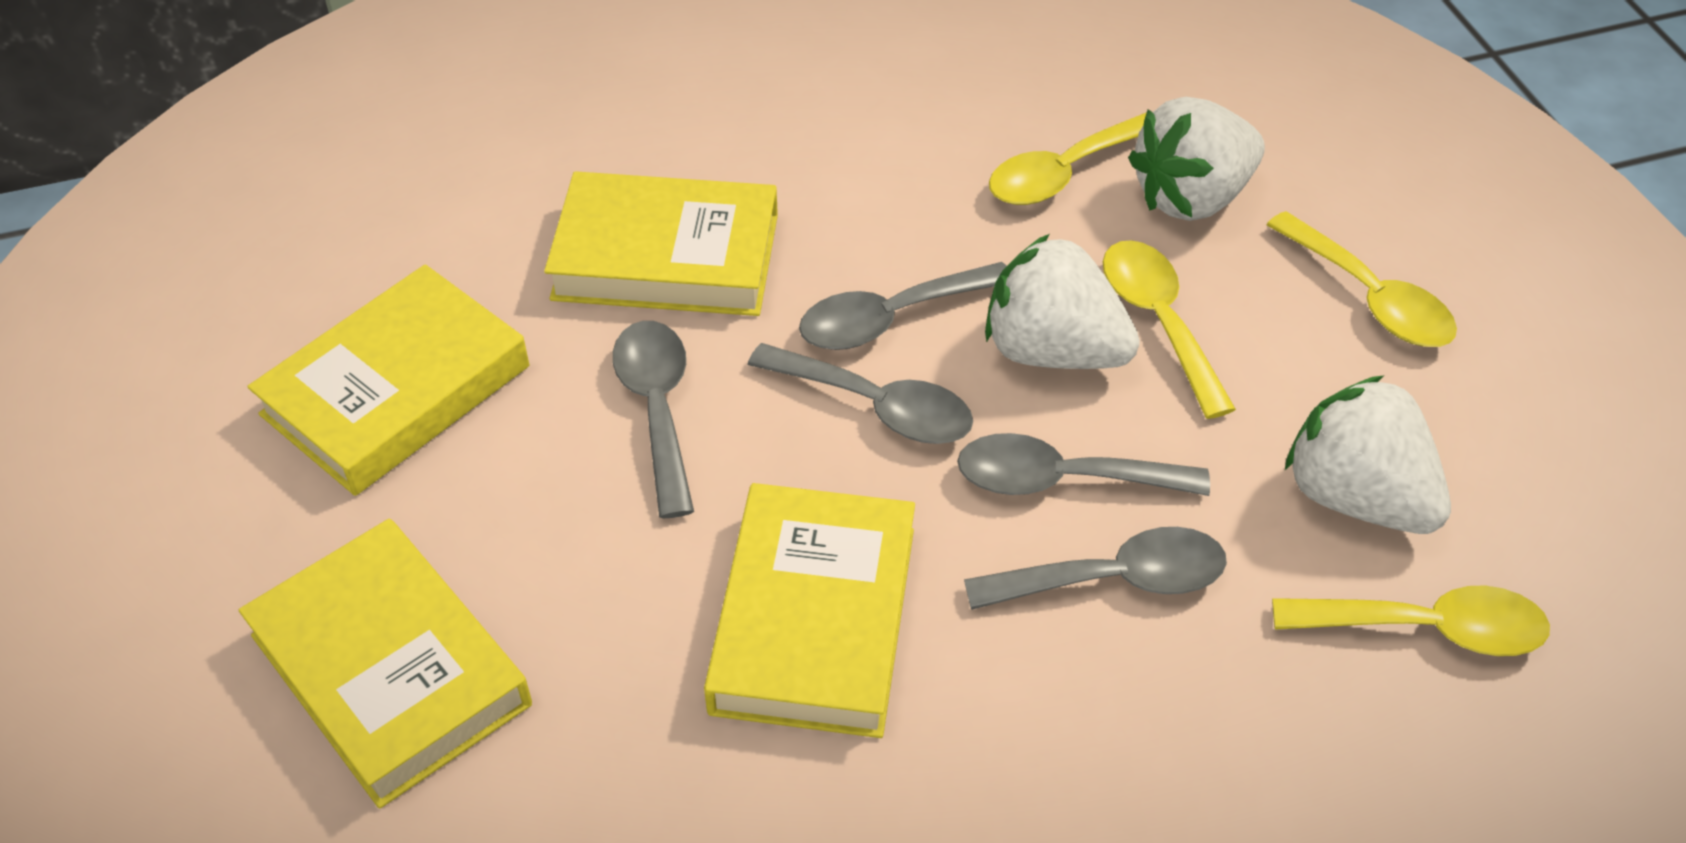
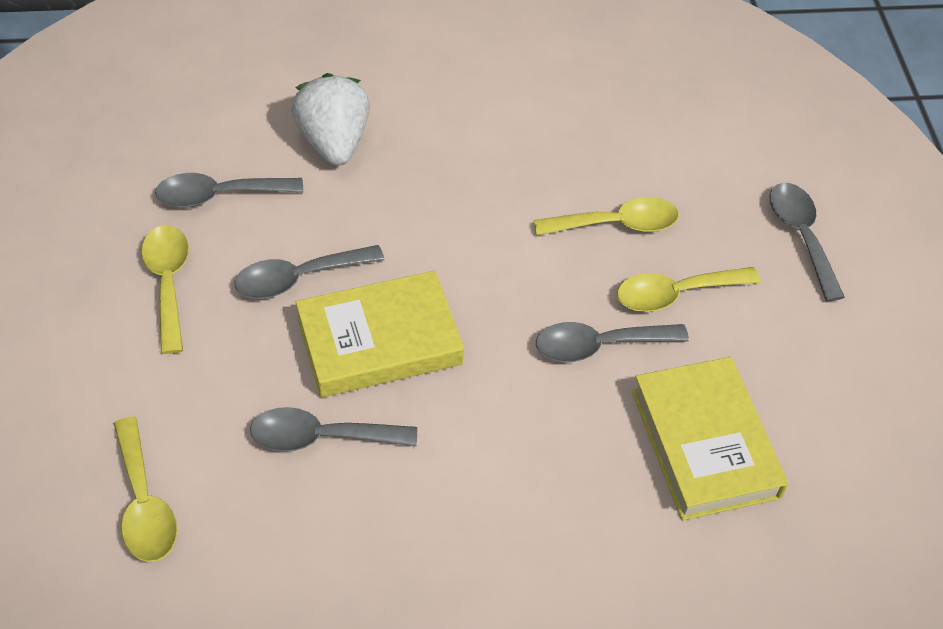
white strawberry: [985,234,1140,369] [1128,97,1265,221] [1285,375,1451,534] = 3 -> [291,73,370,166] = 1
yellow book: [239,519,532,809] [247,264,529,496] [544,172,778,316] [704,483,915,738] = 4 -> [296,271,464,398] [632,357,788,521] = 2

